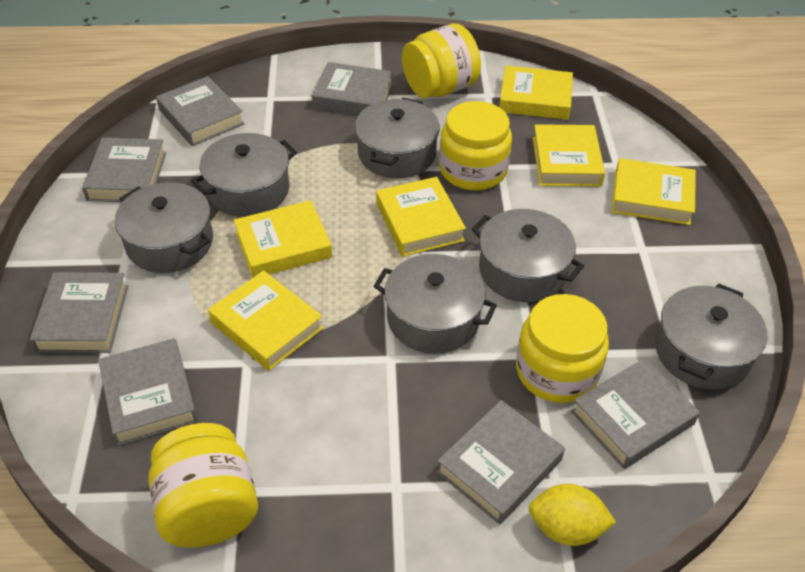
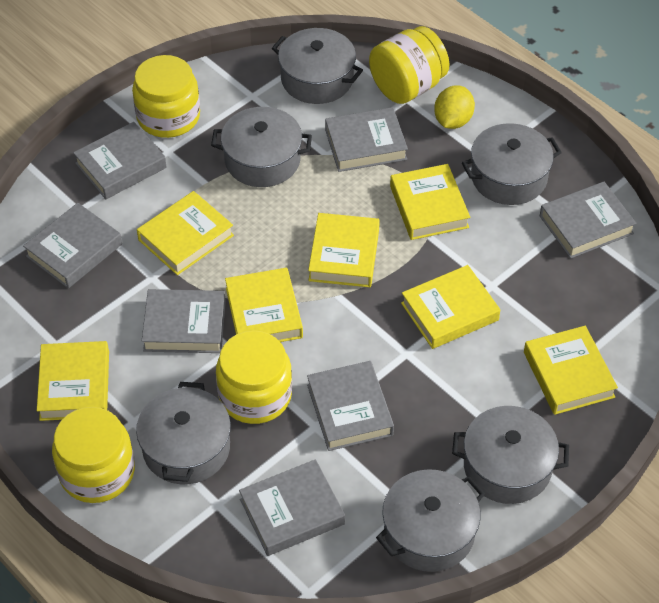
yellow book: [208,271,323,371] [234,200,332,278] [376,177,466,257] [499,65,573,120] [533,124,605,187] [611,158,696,225] = 6 -> [37,341,109,421] [137,191,234,275] [225,268,303,342] [308,213,380,287] [390,164,470,240] [401,265,500,349] [524,326,618,415] = 7

